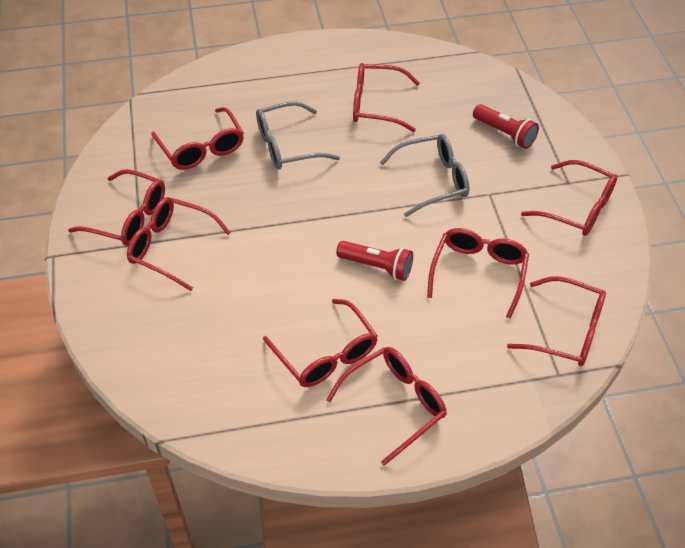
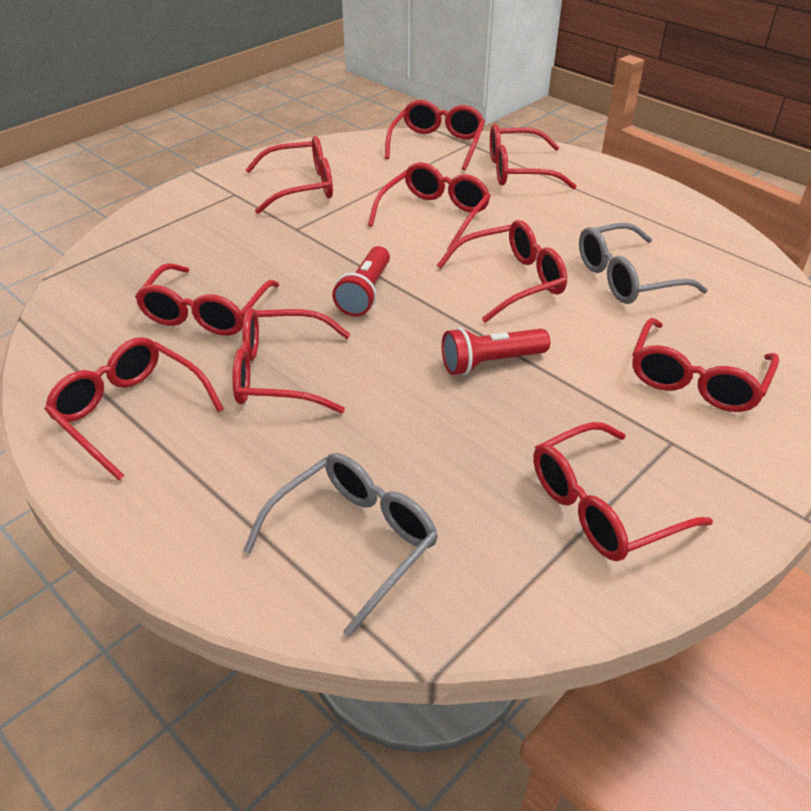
red glasses: [68,169,165,246] [127,197,231,291] [151,107,244,170] [263,299,378,387] [326,347,447,466] [353,63,420,132] [427,228,529,319] [507,276,606,366] [521,160,618,236] = 9 -> [44,337,224,481] [135,263,279,336] [232,308,351,413] [245,136,333,214] [368,162,491,250] [385,100,485,170] [437,220,567,323] [490,124,577,189] [533,422,713,561] [632,318,779,412] = 10

